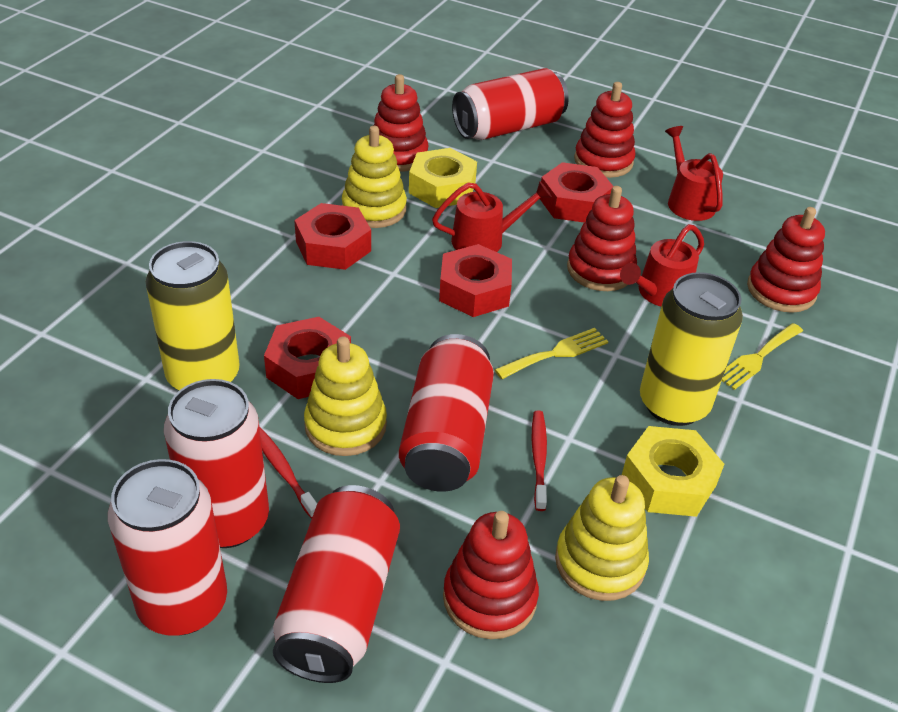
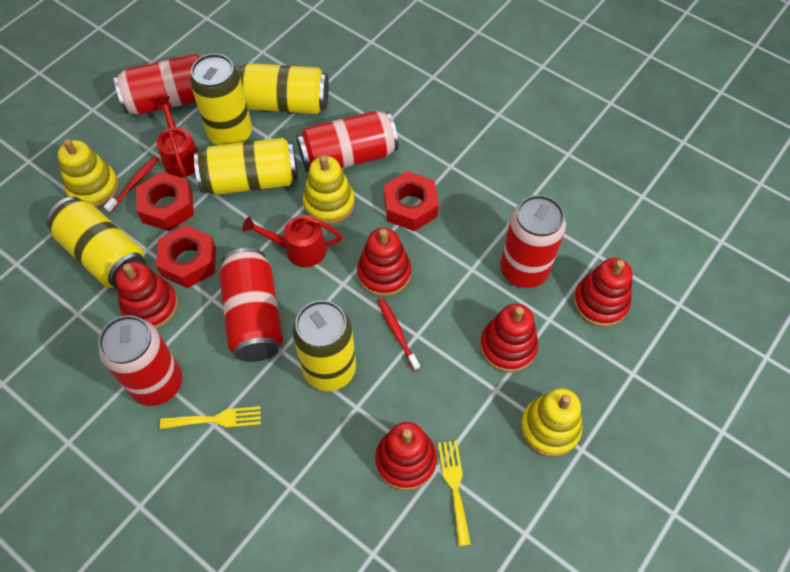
red nut: [264,317,351,399] [294,203,371,270] [439,244,512,317] [540,162,613,222] = 4 -> [136,172,194,231] [156,225,216,288] [384,171,439,231] = 3
red watering can: [432,181,552,252] [620,224,704,306] [665,126,723,221] = 3 -> [156,96,199,177] [242,215,342,267] = 2
yellow can: [146,241,240,390] [640,272,743,426] = 2 -> [46,197,146,288] [190,54,252,145] [194,138,298,195] [235,63,329,114] [292,300,356,391] = 5
yellow nut: [409,148,477,208] [622,426,724,517] = 2 -> none = 0

